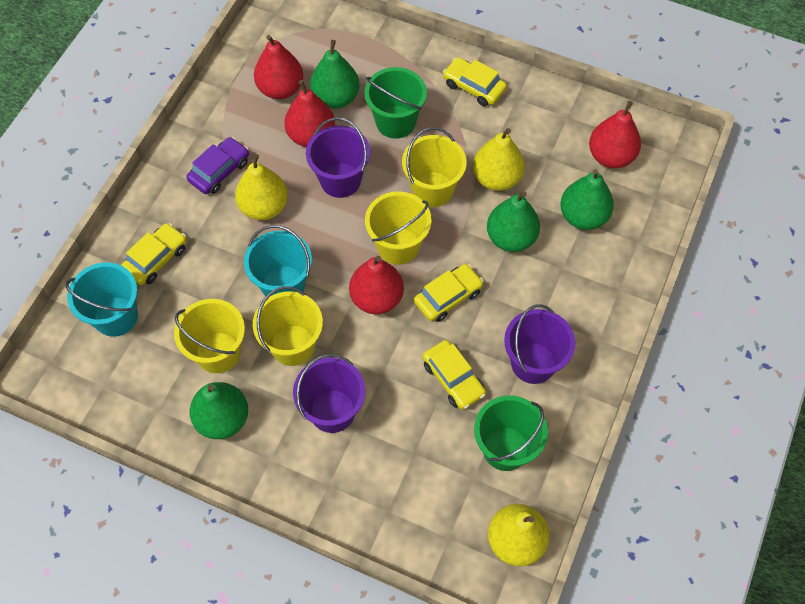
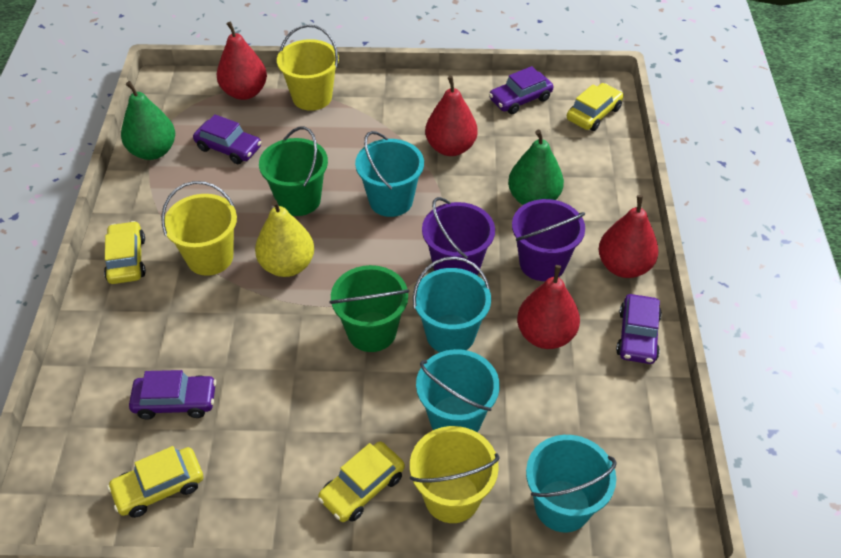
green pear: [190,382,248,439] [310,40,360,109] [487,191,540,252] [560,169,614,230] = 4 -> [121,81,175,160] [508,130,564,205] = 2
purple bucket: [293,354,365,433] [306,117,370,198] [504,304,575,384] = 3 -> [422,197,495,275] [512,199,585,281] = 2
purple car: [186,137,249,194] = 1 -> [129,370,216,420] [193,114,261,164] [489,66,554,114] [616,294,662,364] = 4
turquoise bucket: [65,262,138,337] [244,225,312,297] = 2 -> [355,131,424,217] [413,256,491,352] [416,349,500,432] [526,435,617,532] = 4
yellow bucket: [174,299,245,373] [253,286,323,366] [365,191,432,265] [402,127,467,207] = 4 -> [161,181,237,276] [277,24,339,111] [410,426,500,523] = 3
yellow pear: [235,154,288,220] [473,128,525,191] [488,504,550,566] = 3 -> [255,200,314,277] = 1

